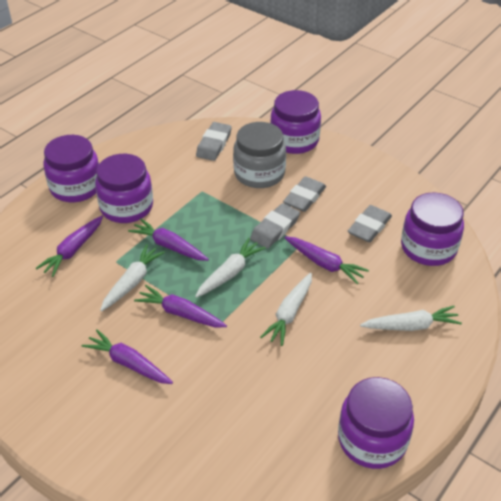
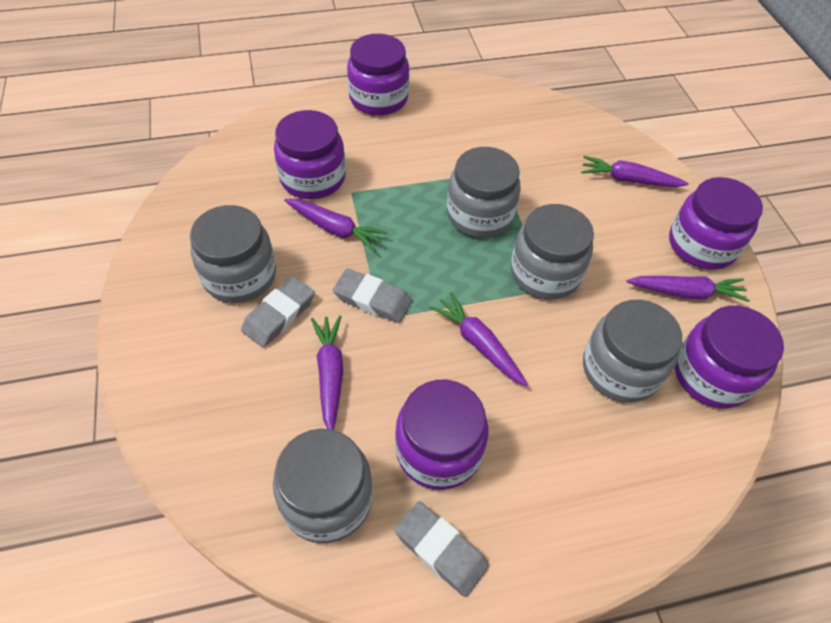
grey eraser: [196,122,232,161] [250,203,300,249] [283,176,326,212] [348,205,392,242] = 4 -> [241,276,315,348] [333,268,412,323] [395,501,489,597] = 3
grey jar: [233,122,286,188] = 1 -> [190,205,276,303] [273,429,373,543] [447,147,521,238] [511,204,594,300] [583,300,682,403] = 5
white carrot: [100,244,165,311] [195,238,266,298] [260,273,312,346] [360,306,462,331] = 4 -> none = 0

